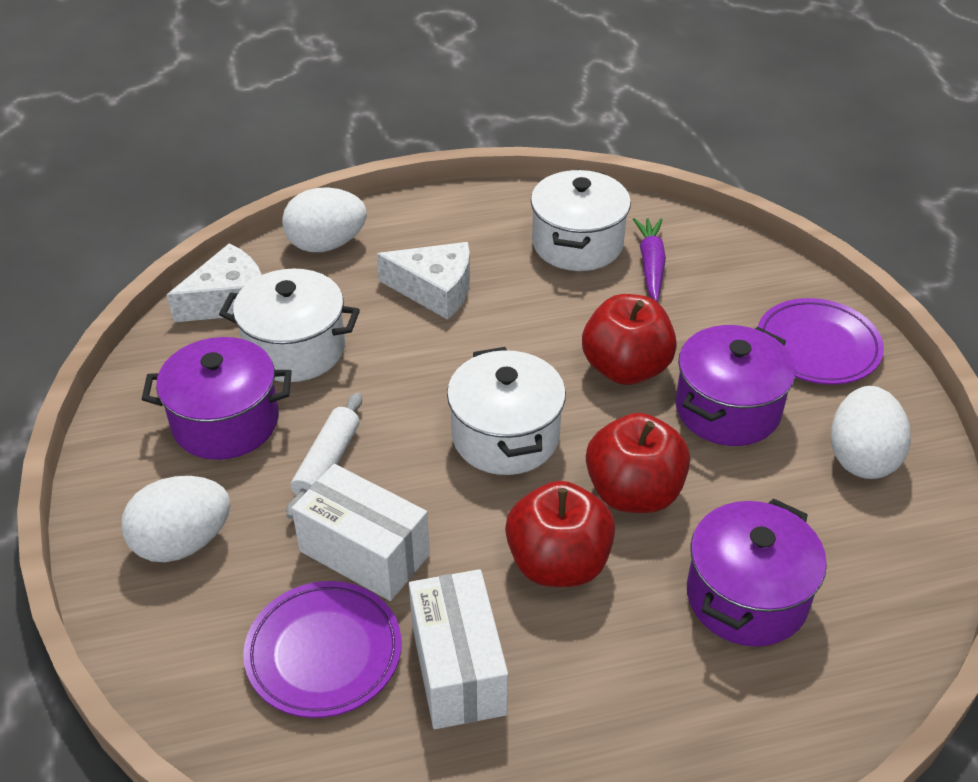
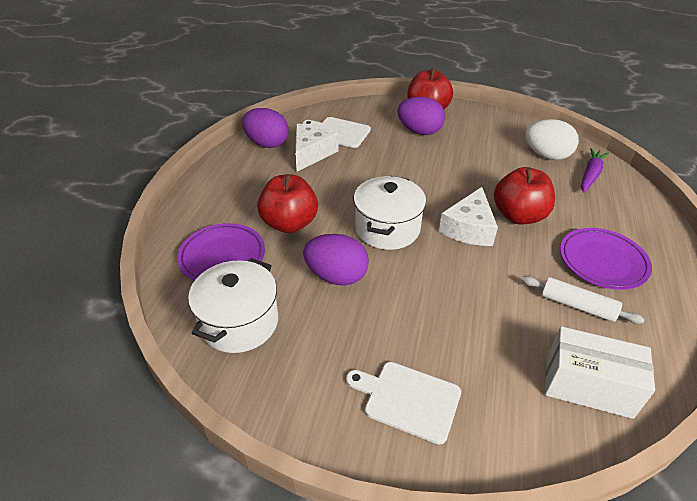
purple egg: none = 0 -> [242,108,289,148] [303,234,369,286] [397,97,445,135] = 3
purple pot: [142,337,292,460] [675,325,796,446] [687,498,827,647] = 3 -> none = 0
white box: [292,464,430,601] [409,569,508,729] = 2 -> [545,326,655,419] = 1
white cutting board: none = 0 -> [303,117,371,148] [346,362,461,445] = 2
white egg: [121,476,231,562] [282,187,367,252] [831,386,911,479] = 3 -> [525,119,579,160] = 1
white pot: [219,268,360,382] [447,347,566,475] [531,169,631,271] = 3 -> [188,258,278,353] [354,176,426,250] = 2

